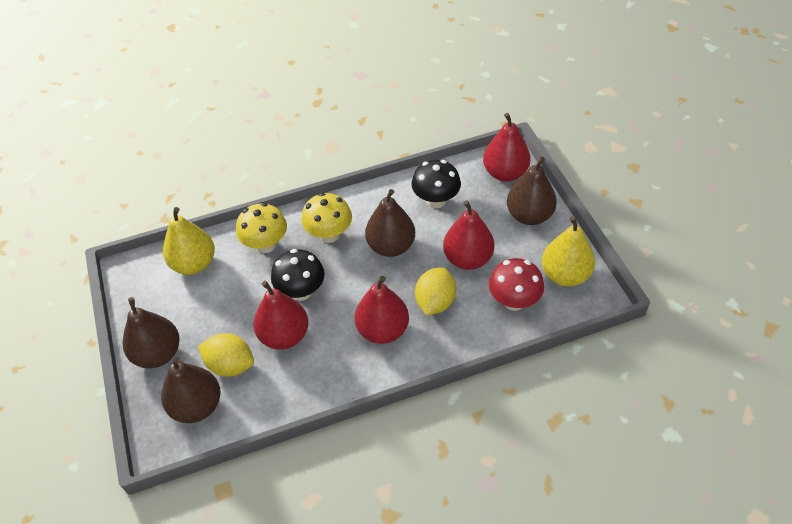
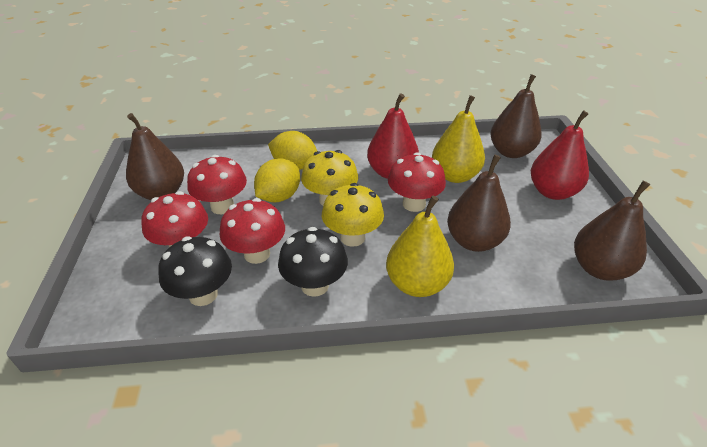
red mushroom: [489,258,544,311] = 1 -> [141,191,208,247] [187,155,247,214] [220,198,285,264] [388,152,446,212] = 4
red pear: [254,281,309,350] [354,276,409,344] [443,200,494,270] [483,113,531,182] = 4 -> [367,93,419,179] [531,110,589,200] = 2

